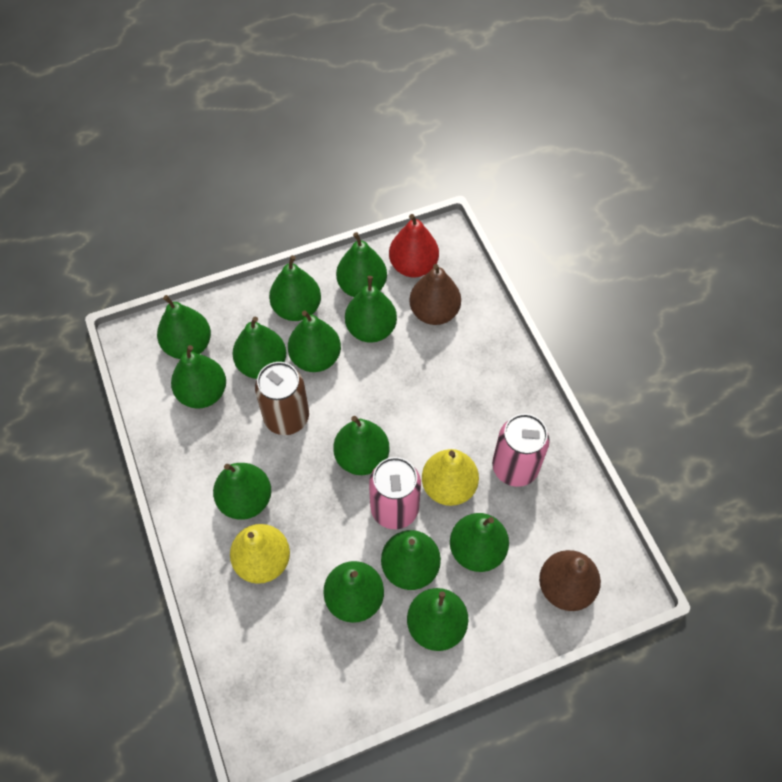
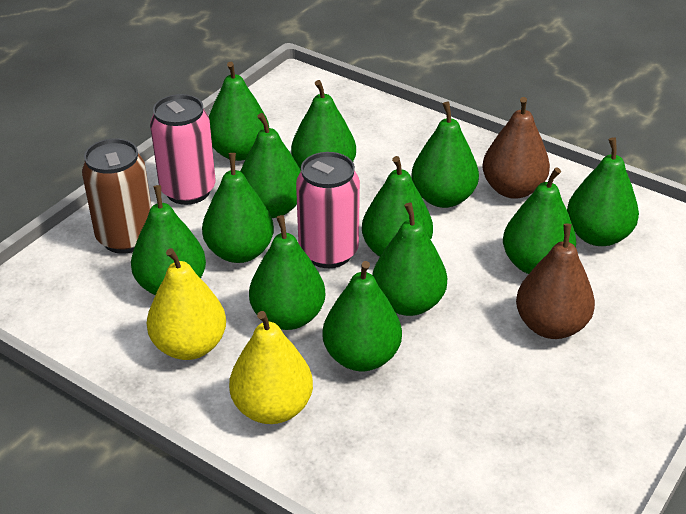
green pear: [157,295,211,359] [171,345,226,409] [213,463,271,520] [232,317,286,379] [269,255,321,321] [288,311,341,372] [323,561,384,623] [333,416,390,475] [336,232,387,297] [345,276,397,343] [381,530,441,590] [407,588,469,651] [450,513,509,572] = 13 -> [131,185,206,295] [202,153,274,263] [209,62,269,161] [240,113,301,218] [249,215,326,330] [291,80,356,170] [322,261,402,371] [362,156,433,257] [372,202,447,316] [411,102,479,208] [503,167,576,274] [567,137,639,246] = 12
red pear: [389,214,439,277] = 1 -> none = 0

